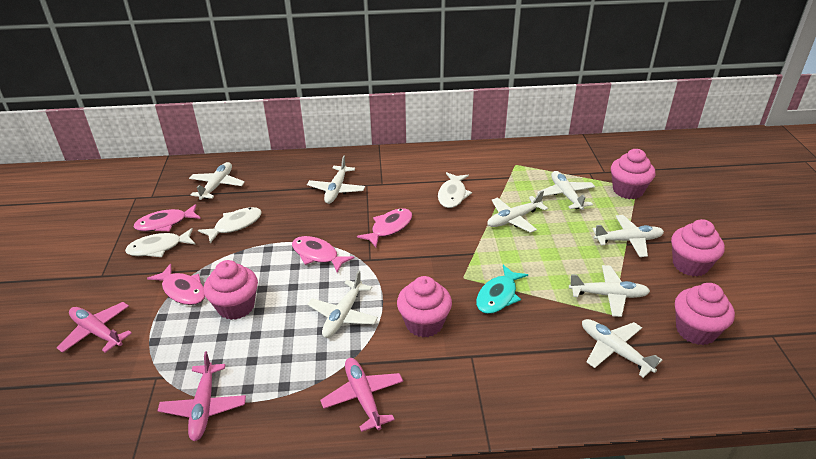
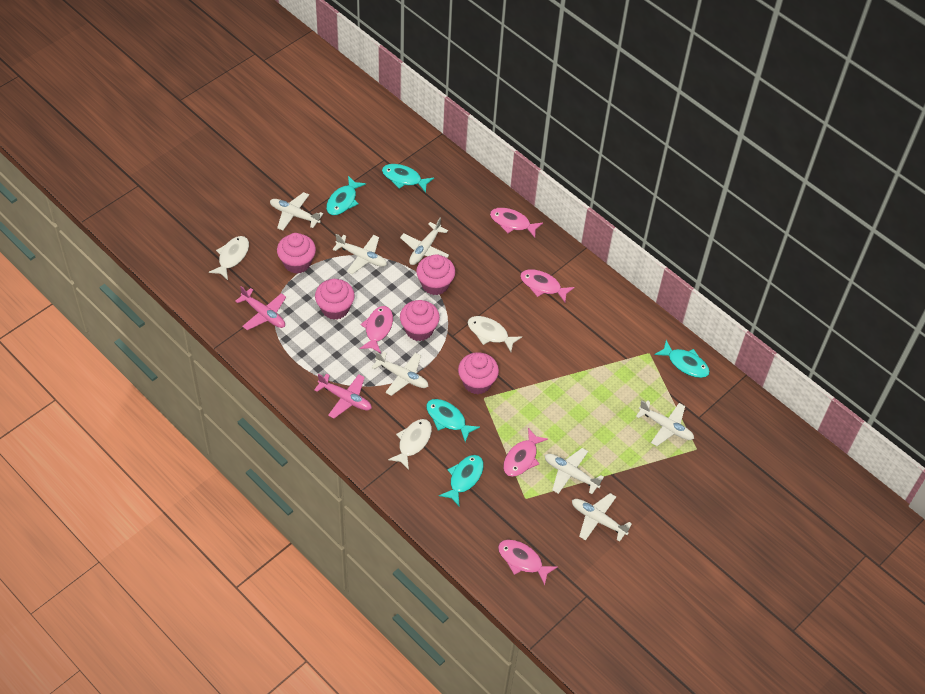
pink fish: [133,204,201,232] [147,264,205,305] [292,236,355,273] [357,208,412,247] = 4 -> [360,306,393,354] [490,208,543,238] [498,540,558,585] [503,428,548,477] [520,269,575,302] = 5
pink plane: [57,302,132,353] [158,351,246,441] [320,358,403,432] = 3 -> [235,286,286,330] [314,374,372,418] = 2
turquoise fish: [476,265,528,314] = 1 -> [326,176,366,216] [382,164,434,193] [426,399,480,442] [439,455,484,507] [654,340,710,378] = 5
white plane: [189,162,245,200] [307,156,365,204] [307,270,378,338] [487,191,548,233] [537,171,595,210] [569,265,650,317] [582,319,662,378] [593,215,664,257] = 8 -> [270,192,323,231] [333,234,387,274] [372,351,429,396] [400,218,449,265] [545,448,604,494] [572,493,632,541] [636,400,694,446] = 7

